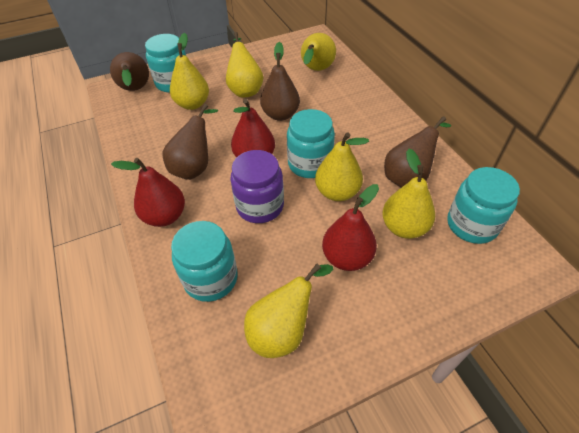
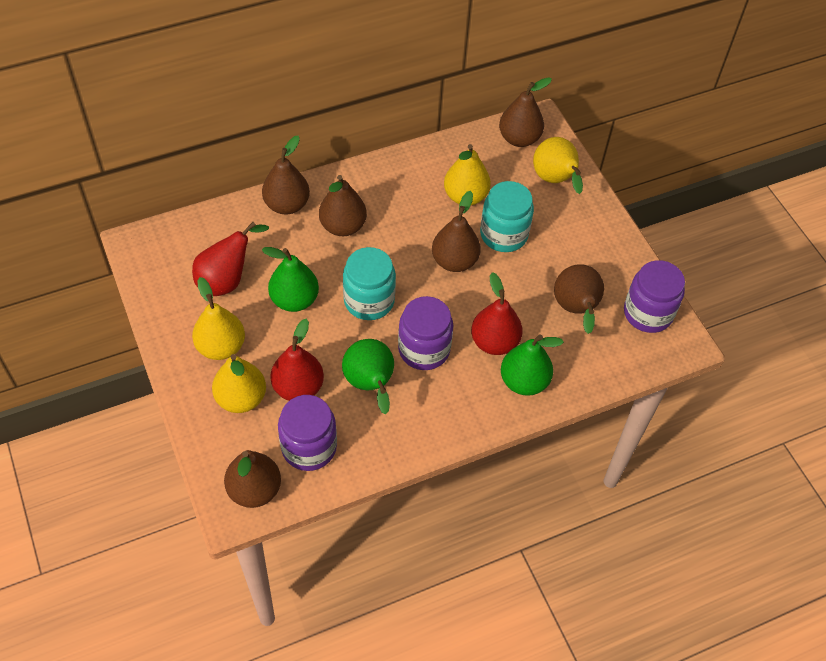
brown pear: [110,52,149,91] [163,104,218,180] [260,42,300,121] [384,116,451,187] = 4 -> [224,450,281,508] [262,136,310,214] [319,175,367,236] [432,191,481,272] [499,77,552,147] [554,264,604,334] = 6
green pear: none = 0 -> [262,247,319,312] [342,339,394,414] [501,334,564,396] = 3
purple jar: [230,150,284,223] = 1 -> [278,395,337,471] [398,296,453,370] [624,260,685,333] = 3
turquoise jar: [145,34,186,93] [171,221,238,302] [287,109,335,178] [447,167,520,244] = 4 -> [343,247,396,320] [480,181,534,252] = 2
yellow pear: [170,33,209,110] [226,32,263,97] [244,264,333,358] [301,33,336,71] [315,132,369,201] [382,149,435,239] = 6 -> [192,277,245,360] [212,354,266,413] [444,144,491,205] [533,137,583,194] = 4

